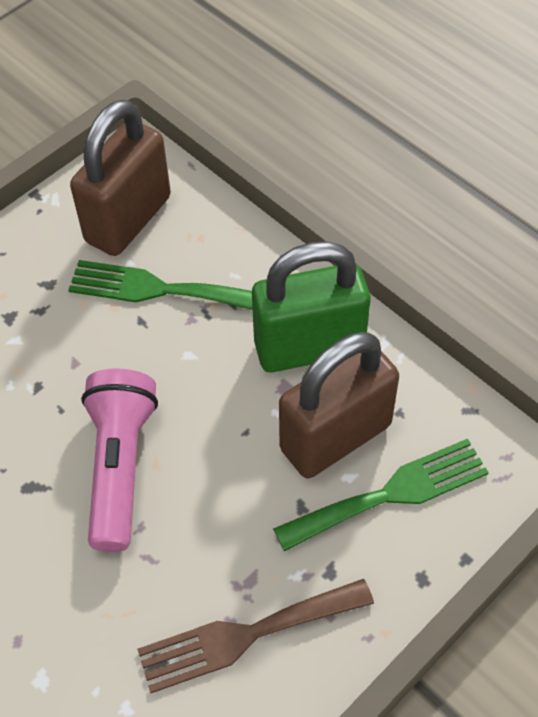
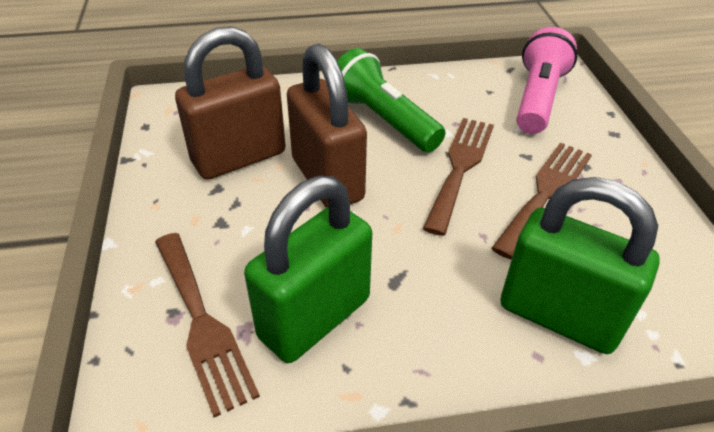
brown fork: [137,579,374,693] = 1 -> [155,233,260,417] [423,118,494,236] [491,142,592,259] = 3
green flashlight: none = 0 -> [337,48,445,152] = 1
green fork: [68,260,253,310] [273,438,489,552] = 2 -> none = 0
green padlock: [252,241,371,372] = 1 -> [244,176,372,363] [500,177,660,354] = 2

